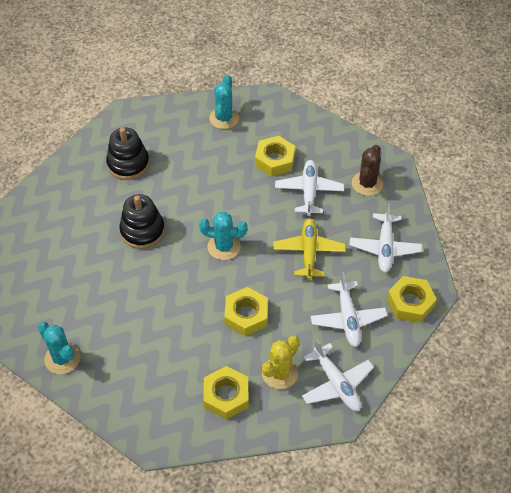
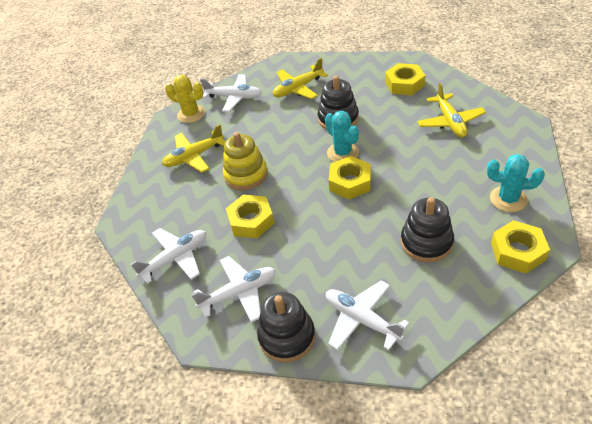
black stacking toy: [106,127,150,180] [119,194,165,249] = 2 -> [257,292,315,363] [318,76,359,130] [401,197,454,262] = 3
brown cactus: [352,145,383,196] = 1 -> none = 0
turquoise cactus: [38,322,80,374] [199,212,248,260] [209,75,239,129] = 3 -> [325,111,359,162] [487,154,545,212] = 2
yellow plane: [273,218,346,280] = 1 -> [162,124,225,172] [273,58,328,99] [417,83,486,138] = 3
yellow stacking toy: none = 0 -> [223,132,268,190] = 1

